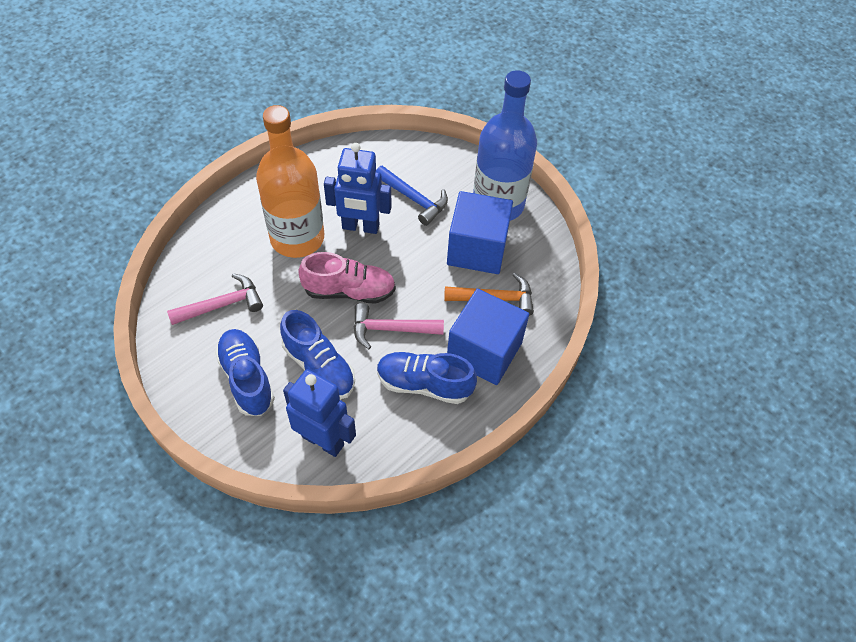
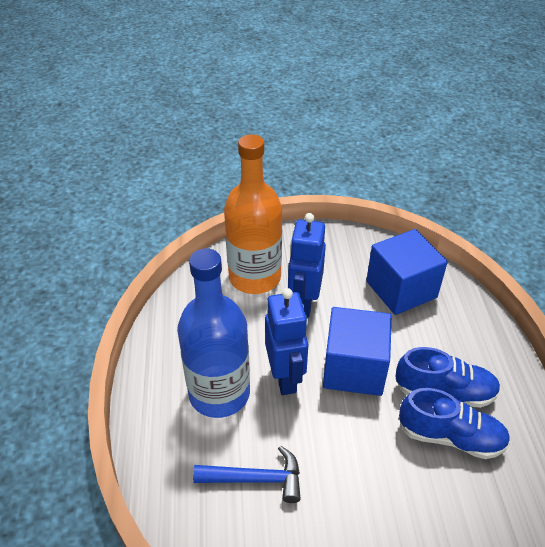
blue shoe: [215,329,275,416] [280,310,355,399] [377,352,477,404] = 3 -> [396,347,501,408] [399,388,510,459] = 2
orange hammer: [444,273,534,316] = 1 -> none = 0
pink hammer: [167,273,263,325] [354,303,444,349] = 2 -> none = 0
pink shoe: [298,252,396,304] = 1 -> none = 0

